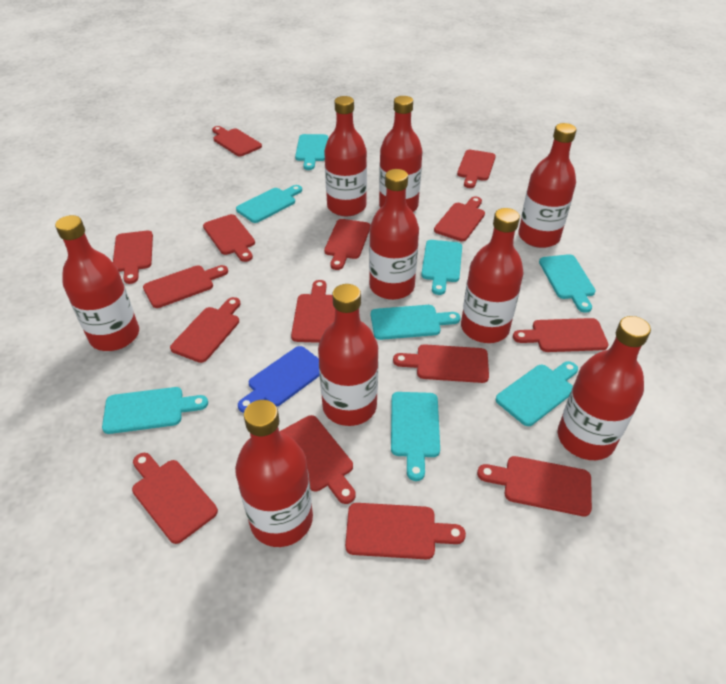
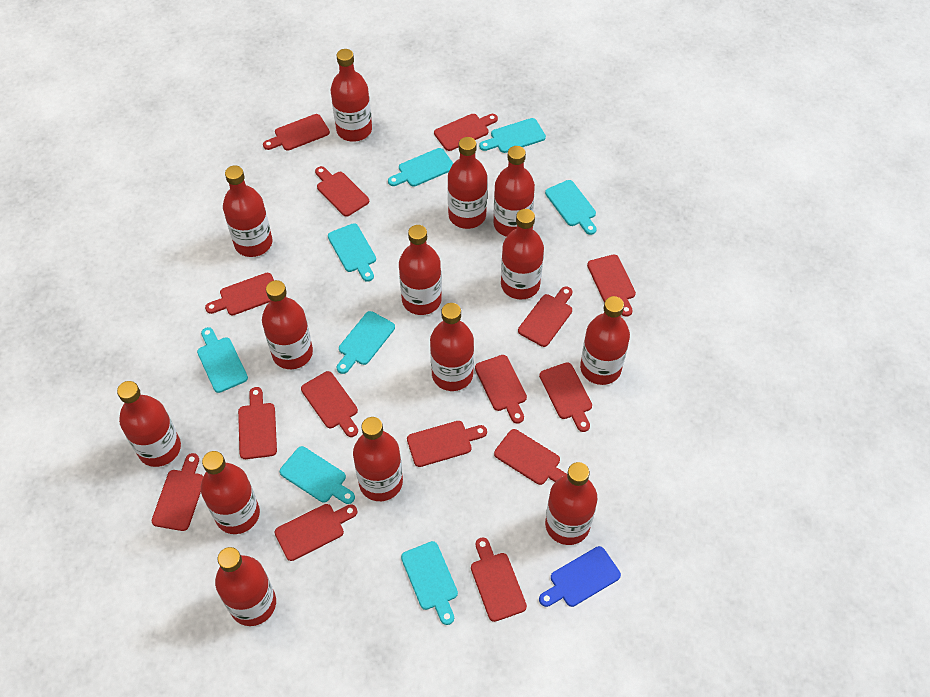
red bottle: [55,215,139,351] [235,400,313,547] [318,284,379,426] [324,96,367,216] [369,169,419,300] [379,96,422,212] [461,208,524,343] [518,123,576,248] [558,316,651,460] = 9 -> [117,381,181,467] [201,451,260,534] [215,547,276,626] [223,165,272,257] [262,280,313,369] [331,49,372,142] [353,417,403,501] [399,225,442,315] [430,303,474,391] [448,137,487,229] [493,146,535,237] [501,209,544,299] [545,462,597,545] [580,296,630,385] = 14

